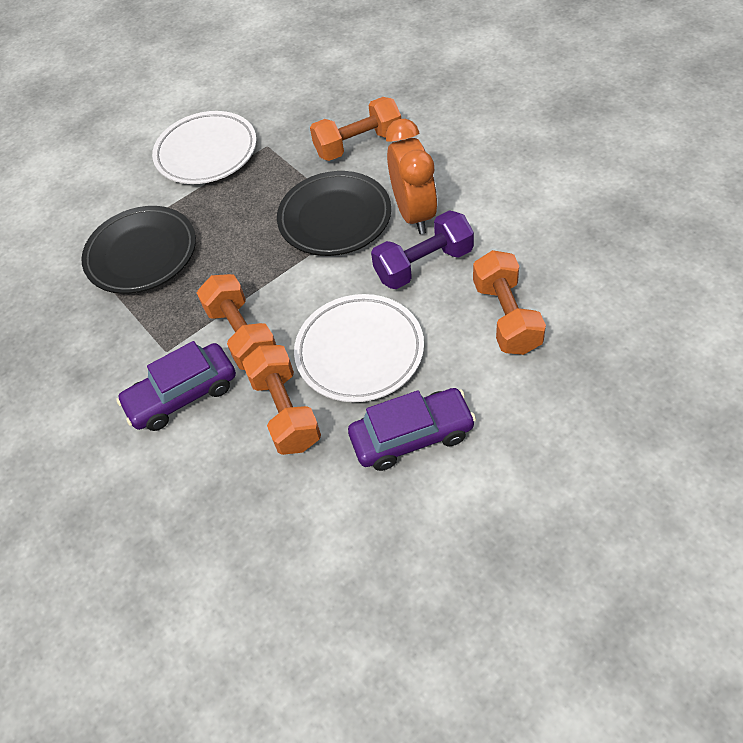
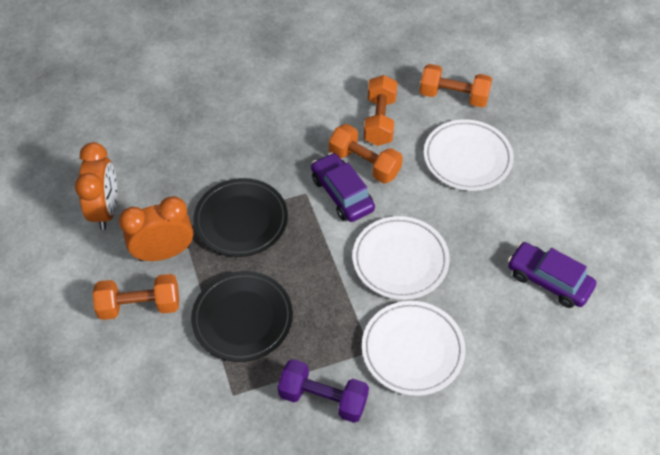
orange clock: [386,119,437,234] = 1 -> [75,142,117,230] [119,196,193,261] = 2
white plate: [152,111,257,184] [294,294,424,402] = 2 -> [352,216,450,300] [362,301,466,396] [424,119,514,191] = 3

